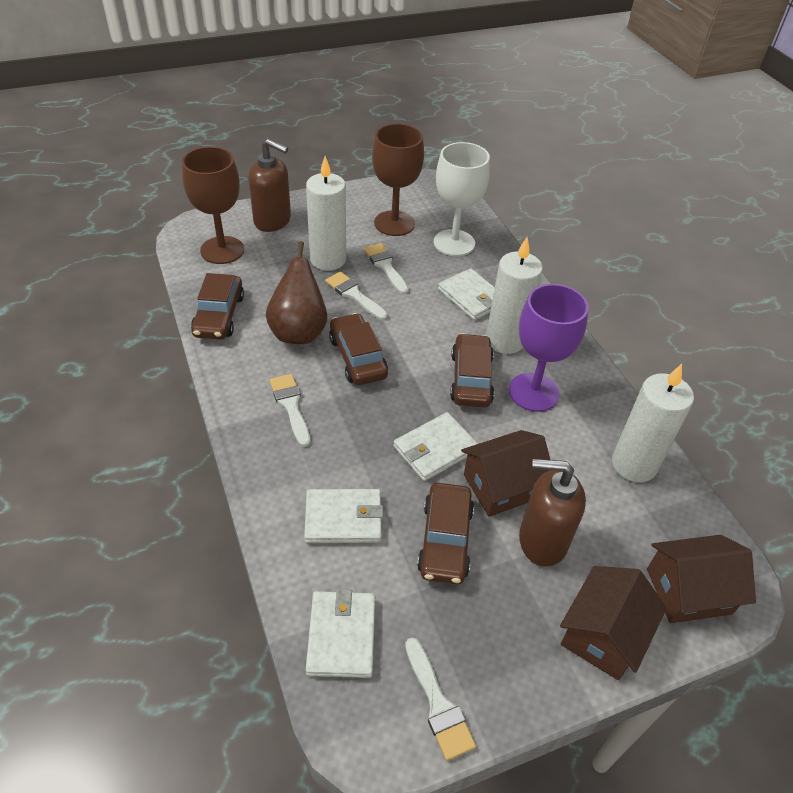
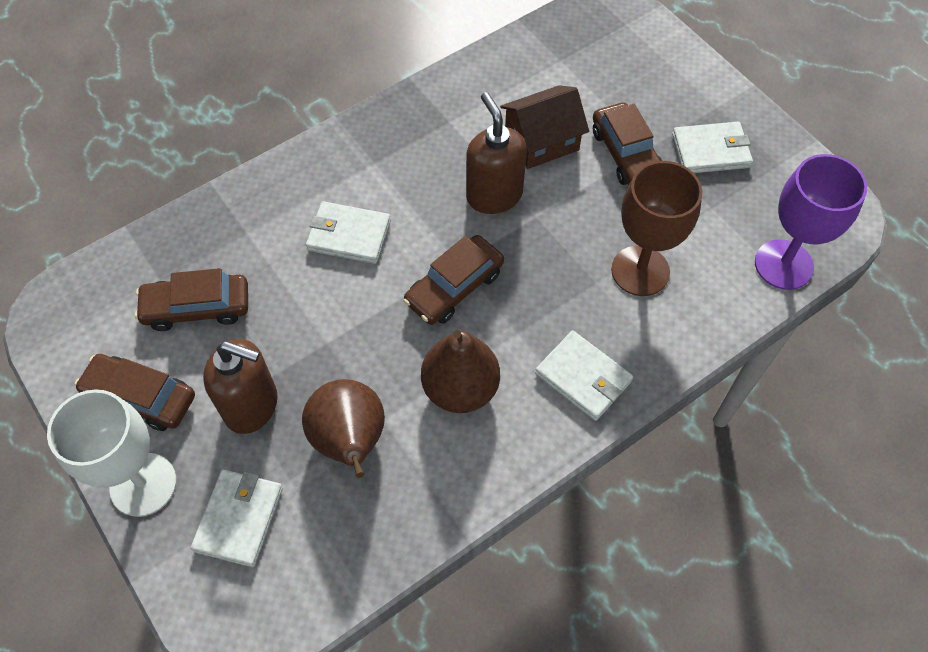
brown goblet: [182,147,244,264] [372,124,424,236] = 2 -> [611,161,703,296] = 1
brown house: [461,430,550,517] [560,566,667,680] [647,535,756,623] = 3 -> [500,85,589,169] = 1
brown pear: [266,241,327,344] = 1 -> [302,379,385,478] [421,330,500,413] = 2
white brush: [269,374,310,447] [325,271,388,320] [364,243,409,294] [405,638,476,761] = 4 -> none = 0
white candle: [306,156,346,271] [486,237,543,354] [612,364,694,482] = 3 -> none = 0

